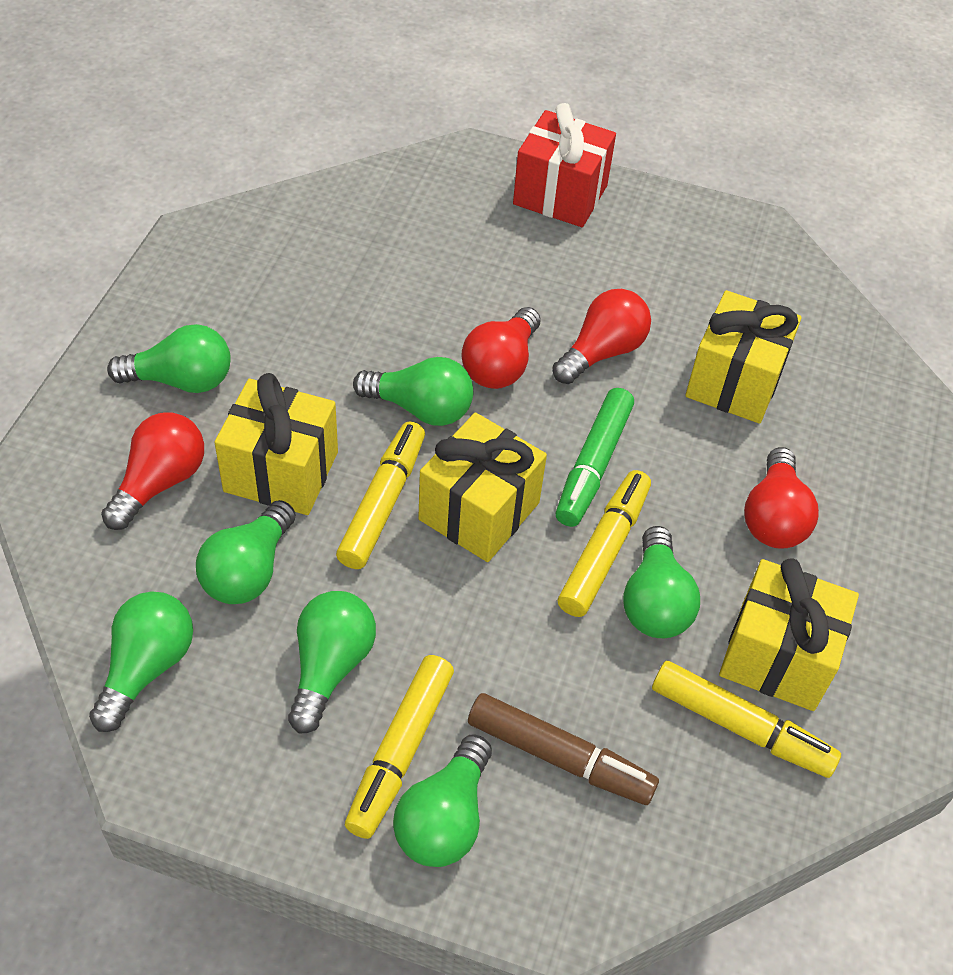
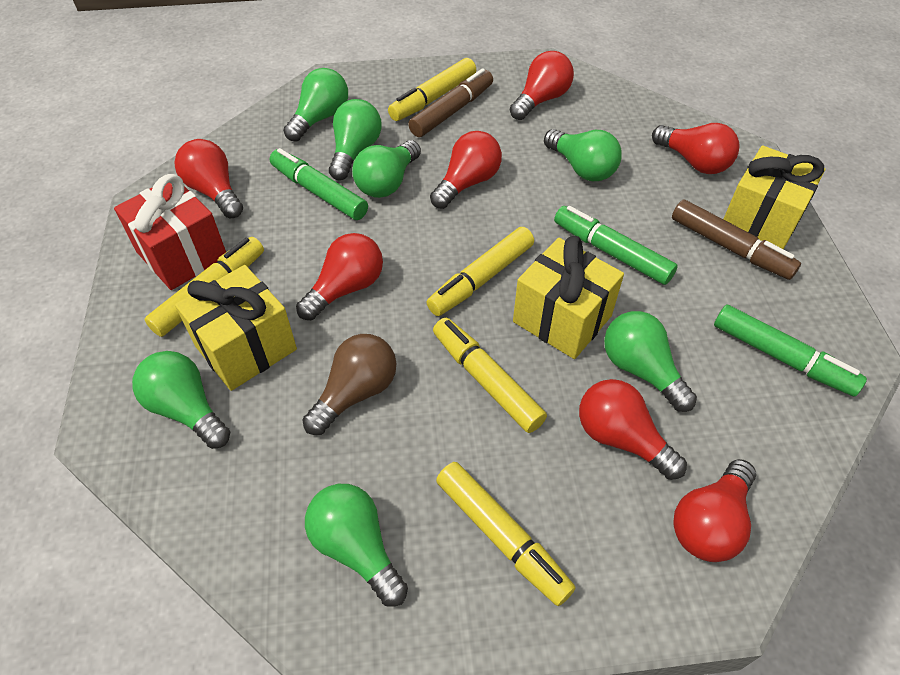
brown light bulb: none = 0 -> [302,334,396,435] = 1
brown marker: [468,693,659,805] = 1 -> [408,68,493,137] [672,200,801,280] = 2
green marker: [556,388,634,527] = 1 -> [270,148,368,220] [554,206,678,285] [714,304,867,396] = 3
red light bulb: [101,412,204,530] [461,307,540,389] [552,289,651,384] [744,447,819,549] = 4 -> [174,139,243,218] [296,233,383,320] [430,131,502,209] [510,51,574,120] [579,379,687,480] [652,123,740,174] [673,459,756,562] = 7
yellow gift: [214,373,338,515] [418,413,547,562] [685,290,802,424] [719,558,859,711] = 4 -> [175,265,297,391] [513,236,624,359] [723,146,825,249] = 3
yellow marker: [336,422,425,569] [345,655,454,839] [558,470,651,617] [652,661,841,778] = 4 -> [144,237,264,337] [388,58,476,121] [426,227,534,316] [433,317,547,433] [436,462,576,606] = 5

